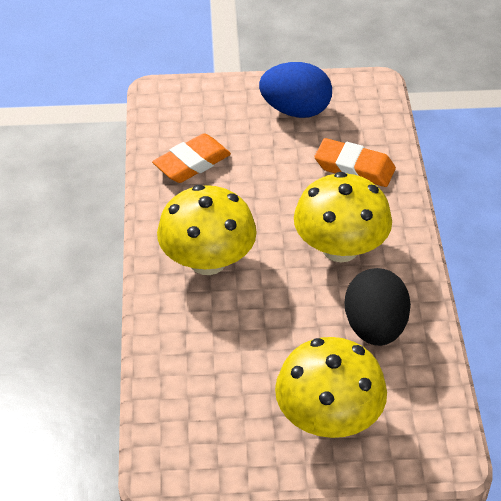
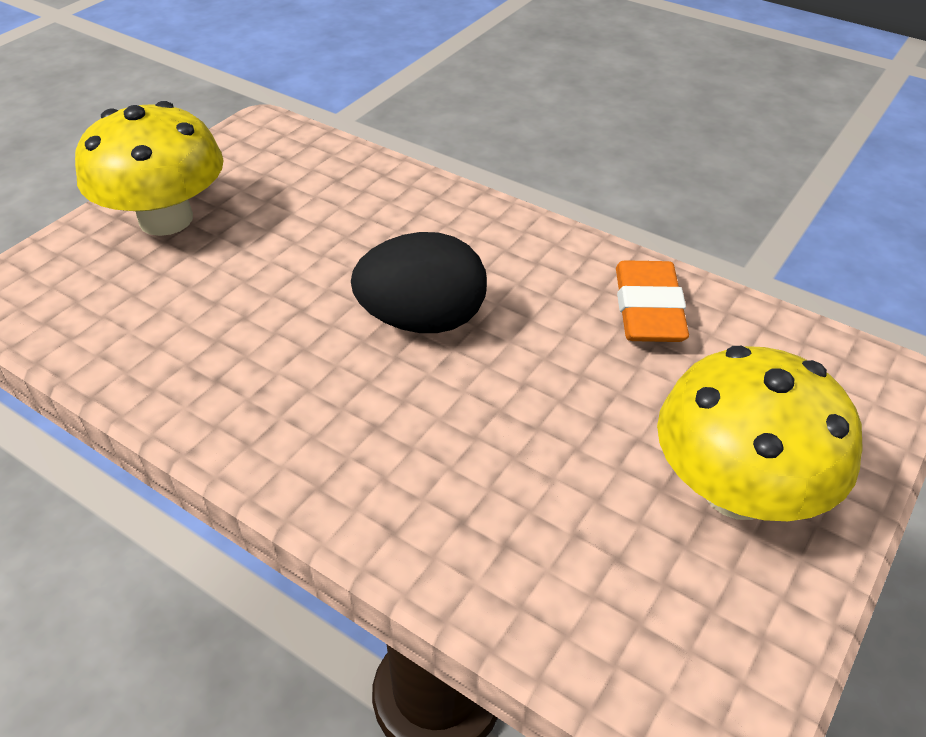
blue egg: [259,62,332,118] = 1 -> none = 0
orange eraser: [152,133,231,183] [314,138,396,187] = 2 -> [616,260,689,342] = 1
yellow mushroom: [157,185,257,275] [275,337,387,438] [294,172,392,263] = 3 -> [75,101,224,236] [657,346,863,521] = 2

